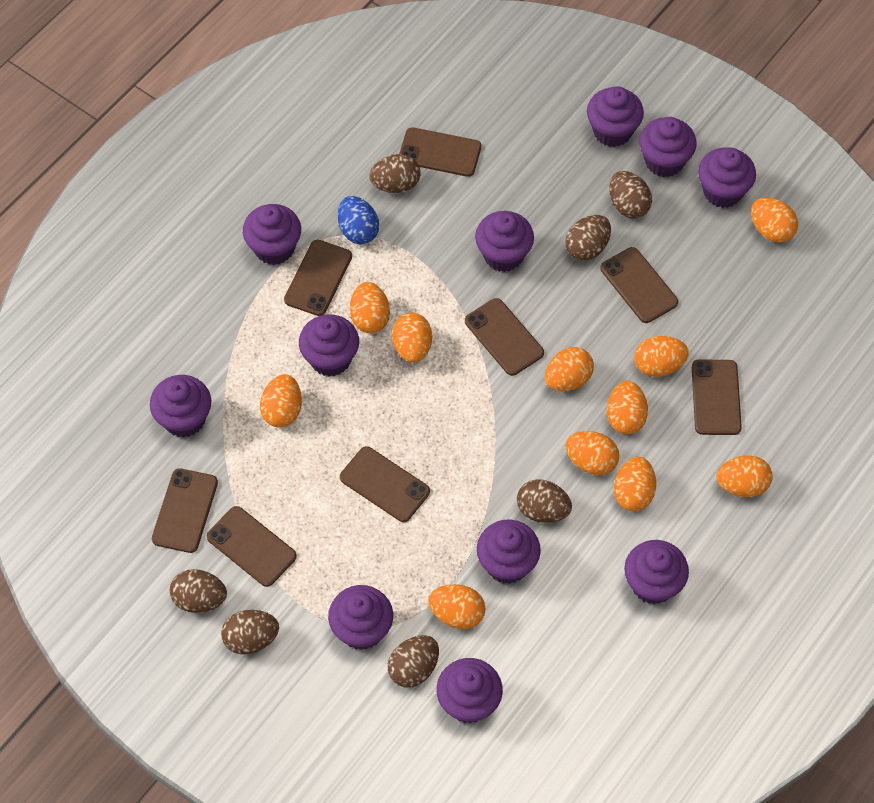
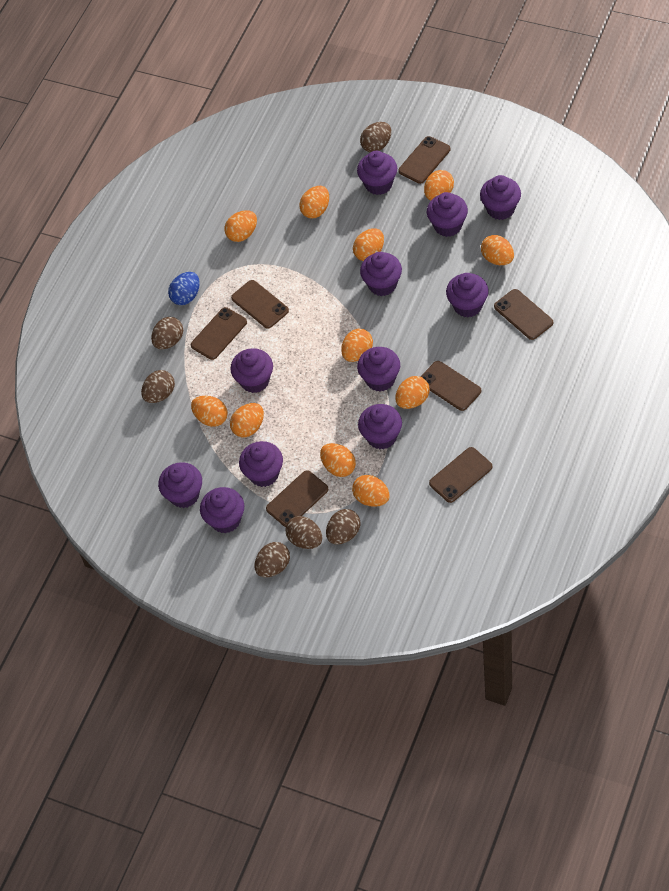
brown egg: [170,569,227,613] [221,610,279,654] [369,154,421,193] [388,635,439,688] [517,479,572,523] [566,215,611,261] [609,171,652,218] = 7 -> [141,370,175,403] [151,317,183,349] [255,542,290,577] [285,516,322,549] [326,509,360,544] [360,122,391,152] = 6
brown phone: [152,468,218,553] [207,506,297,587] [284,240,352,316] [340,446,430,522] [399,127,481,177] [465,298,544,376] [600,247,678,323] [692,360,742,435] = 8 -> [191,307,247,360] [231,280,289,328] [266,470,328,527] [398,136,450,184] [421,361,481,411] [429,447,492,503] [494,289,553,340] = 7

